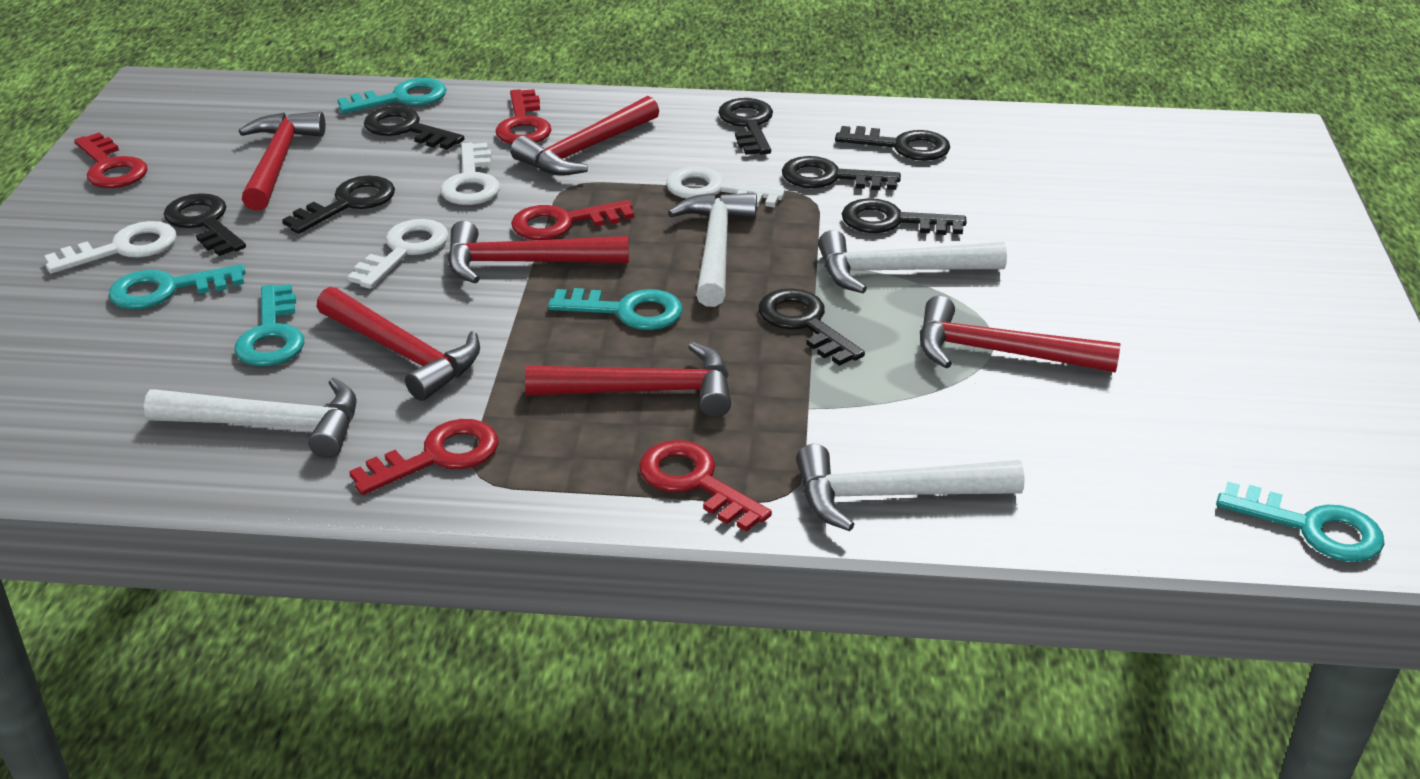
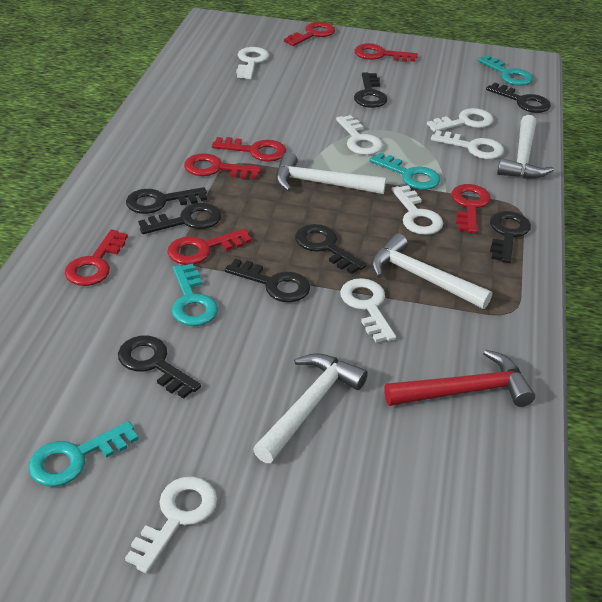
red hammer: [239,111,325,211] [316,287,480,401] [447,221,629,283] [511,96,659,176] [525,342,731,417] [920,296,1121,373] = 6 -> [384,350,535,407] = 1
red key: [74,132,148,188] [349,419,498,495] [496,89,552,144] [511,200,634,240] [639,440,772,532] = 5 -> [65,229,128,286] [167,228,252,265] [184,153,261,179] [212,137,286,162] [284,22,335,46] [354,43,418,62] [452,184,491,233] = 7
turquoise key: [109,264,246,309] [235,284,304,366] [337,78,447,114] [548,288,683,330] [1216,482,1385,562] = 5 -> [28,421,139,487] [172,264,218,326] [369,153,440,190] [477,55,533,86] = 4
white key: [44,221,177,273] [347,219,449,289] [441,143,500,205] [666,167,784,208] = 4 -> [125,477,217,573] [236,47,269,79] [336,115,383,155] [340,278,396,342] [392,185,443,235] [427,108,494,132] [431,130,504,159] = 7

